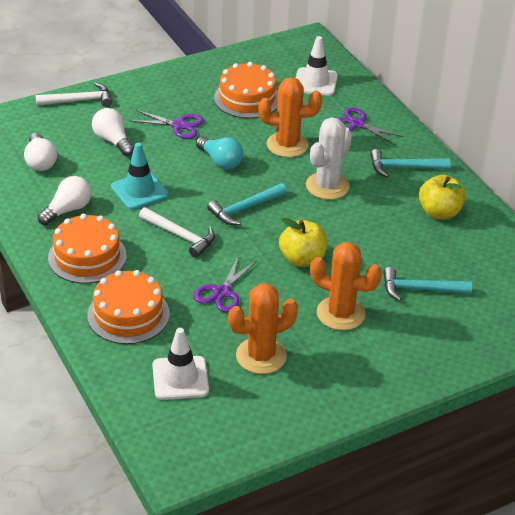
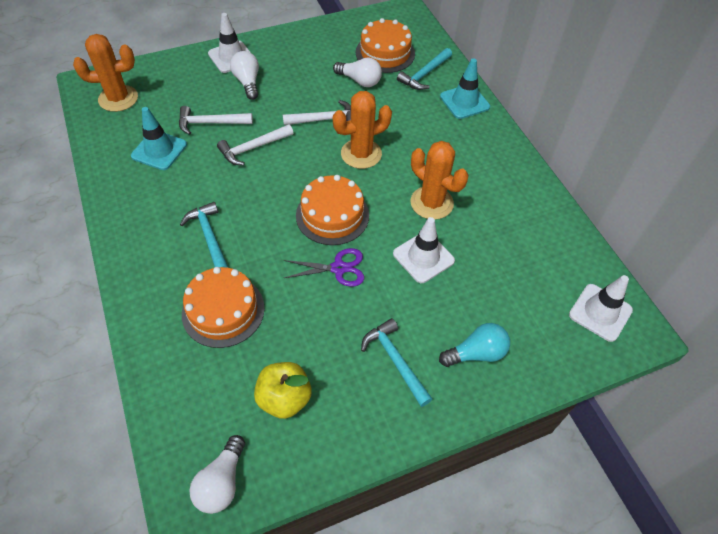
purple scissors: [132,110,204,139] [194,255,257,312] [338,108,404,145] = 3 -> [284,248,364,287] = 1
turquoise traffic cone: [111,143,169,210] = 1 -> [131,107,187,170] [440,58,490,119] = 2
white cactus: [306,117,352,200] = 1 -> none = 0
white hammer: [35,82,112,107] [139,207,215,258] = 2 -> [179,106,253,135] [217,124,293,165] [283,100,351,125] = 3
white traffic cone: [152,328,209,400] [296,36,338,96] = 2 -> [208,13,251,73] [393,217,455,283] [569,275,633,342] = 3
yellow apple: [279,218,327,267] [419,175,466,220] = 2 -> [254,362,312,419] = 1

